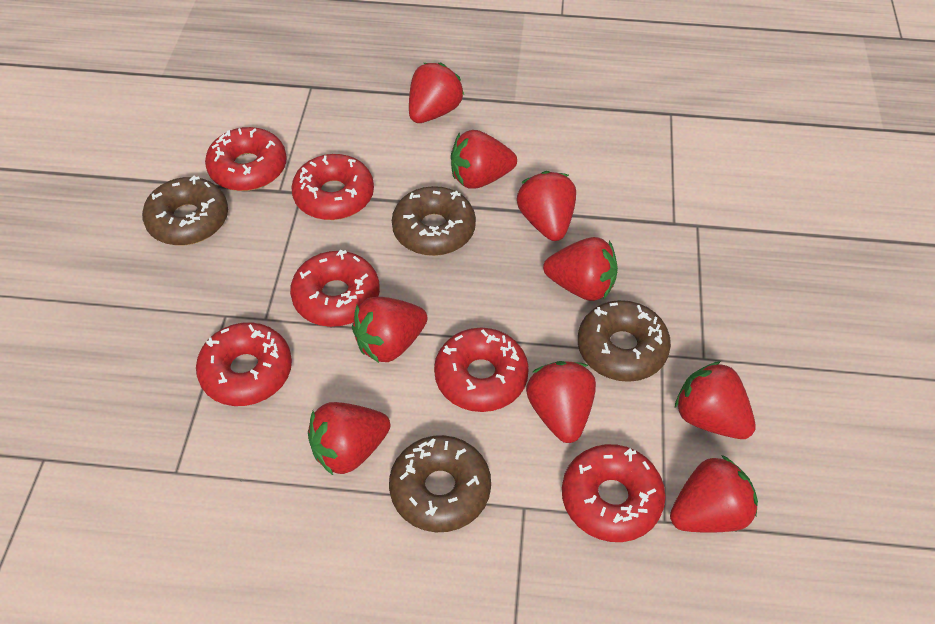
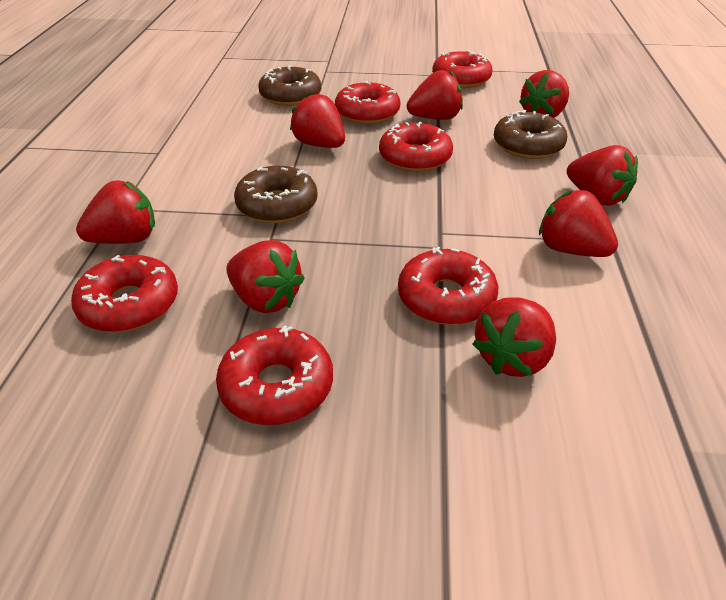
brown donut: [142,176,228,245] [389,435,491,532] [392,186,476,256] [578,300,671,382] = 4 -> [234,166,318,223] [258,65,321,106] [494,110,567,159] = 3
red strawberry: [308,402,390,475] [352,297,428,363] [409,63,464,123] [451,130,517,189] [517,171,576,241] [526,361,596,443] [543,237,618,301] [670,455,758,533] [675,361,756,439] = 9 -> [76,180,155,244] [226,240,305,313] [290,93,345,148] [407,70,463,120] [472,297,556,377] [519,70,569,118] [539,190,618,257] [567,145,638,206] = 8

